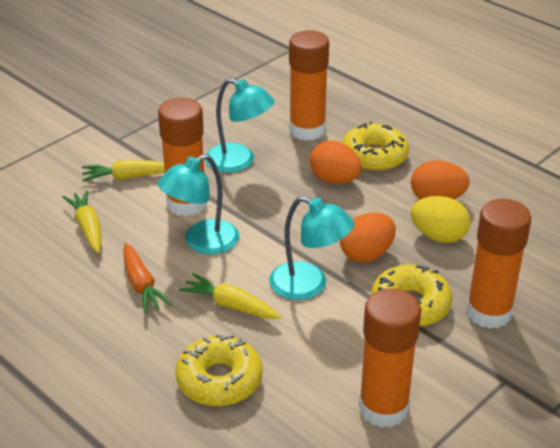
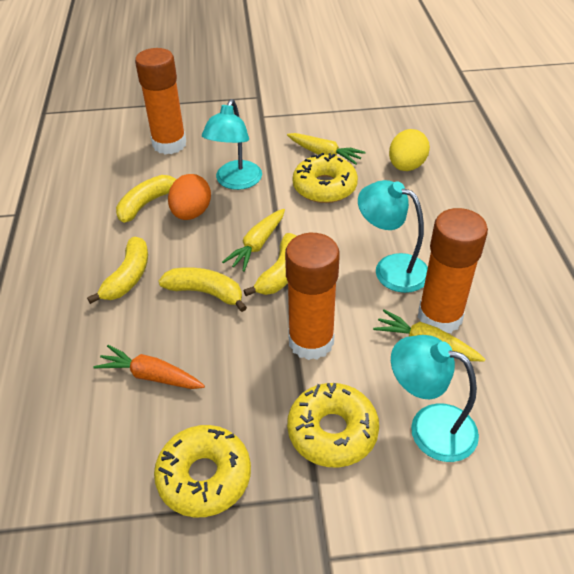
orange egg: [310,141,362,184] [340,213,396,262] [411,160,470,199] = 3 -> [168,174,211,220] = 1
orange glue stick: [158,98,207,216] [289,30,329,141] [359,288,421,428] [466,199,531,329] = 4 -> [135,48,186,154] [285,233,340,360] [418,208,488,333] = 3
yellow banana: none = 0 -> [87,237,148,304] [116,175,177,223] [158,267,247,312] [243,233,297,296] = 4

